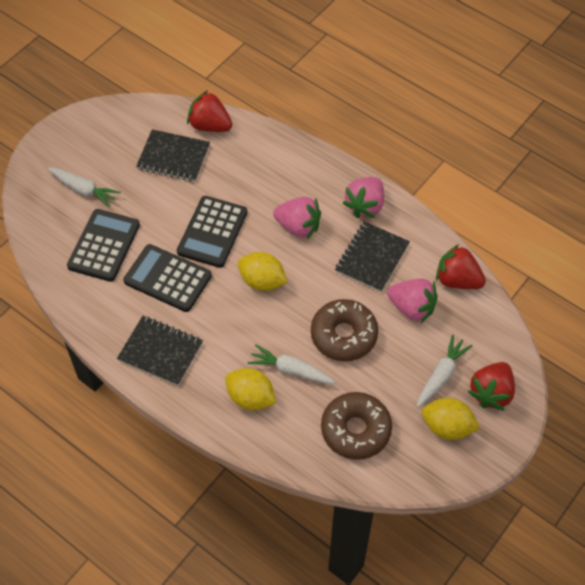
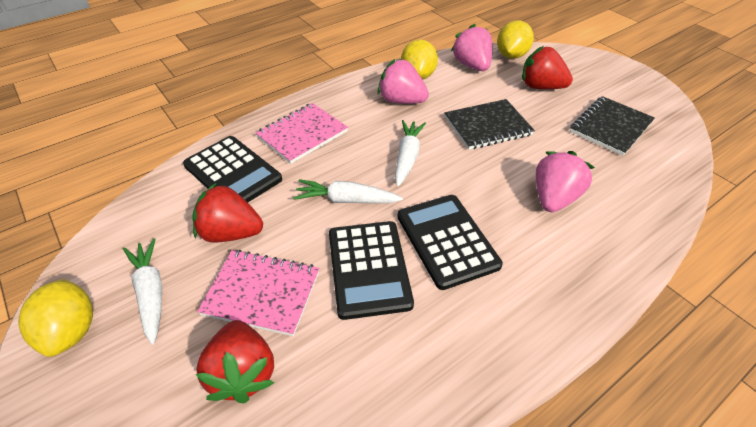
black notebook: [117,316,203,386] [136,129,210,182] [335,221,410,292] = 3 -> [445,99,535,150] [570,96,655,156] = 2
brown donut: [311,299,378,361] [321,392,392,460] = 2 -> none = 0
pink notebook: none = 0 -> [197,250,319,336] [256,103,348,164] = 2

